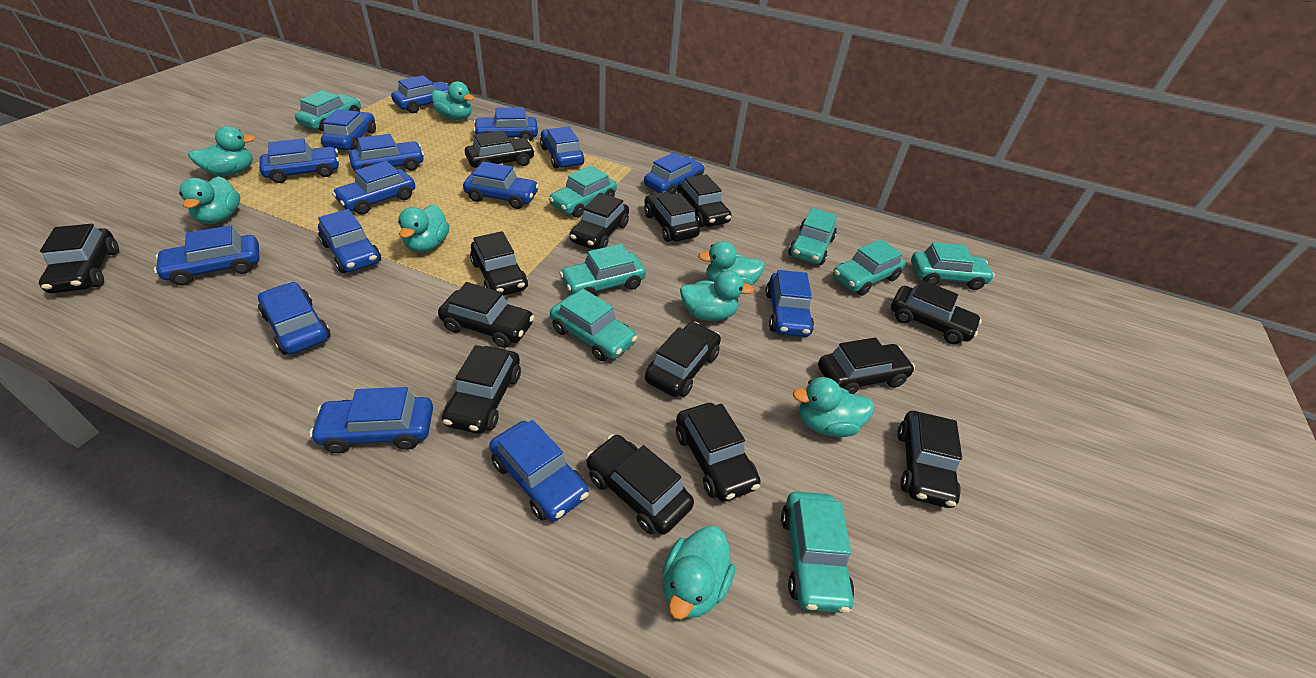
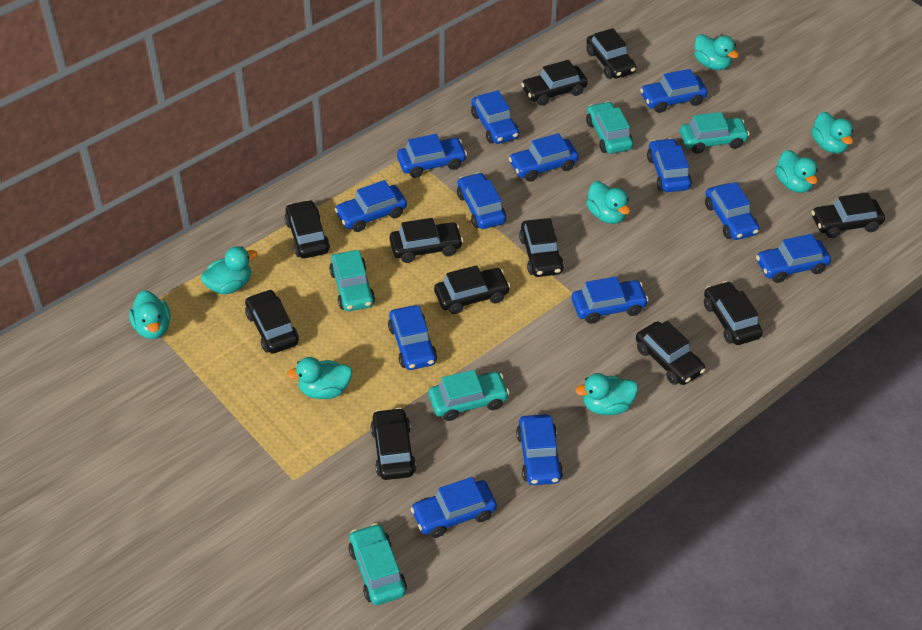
black car: [39,224,119,293] [438,282,534,348] [442,345,521,434] [465,131,535,168] [470,231,528,296] [570,193,629,250] [586,435,694,535] [644,192,700,242] [645,322,721,397] [676,403,761,502] [677,174,732,227] [818,338,915,394] [891,280,982,344] [897,411,962,508] = 14 -> [245,289,299,354] [284,200,330,258] [370,408,416,480] [390,218,463,263] [434,265,511,314] [519,218,564,277] [521,60,588,106] [587,28,636,79] [636,321,706,385] [704,281,763,345] [812,192,885,238] = 11
blue car: [154,225,260,286] [258,282,331,355] [259,139,339,183] [309,387,433,453] [318,209,381,273] [321,109,376,150] [332,161,415,215] [349,134,424,171] [391,75,449,113] [463,161,539,209] [473,107,538,141] [489,420,589,521] [540,127,584,168] [644,153,705,194] [766,270,814,337] = 15 -> [334,180,407,232] [388,305,437,370] [397,134,467,178] [411,477,497,538] [457,172,506,229] [471,90,519,144] [509,133,579,182] [516,414,563,485] [572,276,649,324] [640,69,707,113] [647,138,692,192] [705,182,759,240] [756,234,831,283] = 13
turquoise car: [295,90,361,132] [549,165,617,218] [550,289,637,361] [559,244,646,295] [781,492,854,613] [788,208,837,265] [833,239,905,296] [911,242,995,290] = 8 -> [329,250,375,311] [348,523,407,605] [428,370,509,421] [586,101,633,154] [680,112,750,154] = 5

